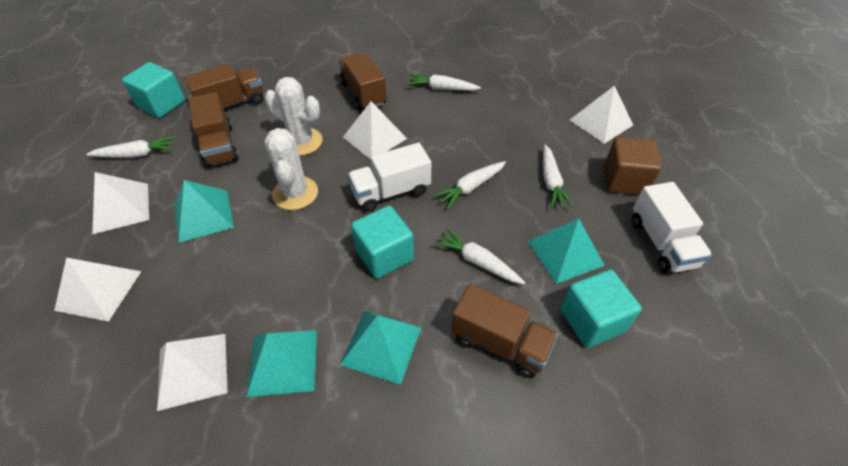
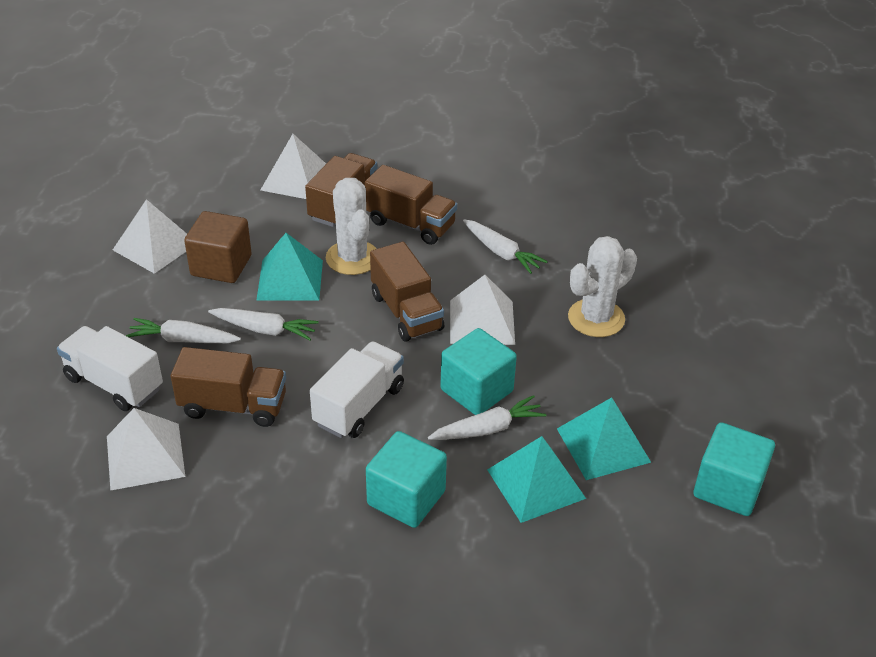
turquoise pyramid: [175,180,234,243] [246,330,317,397] [340,310,422,385] [528,219,605,284] = 4 -> [257,233,323,301] [487,436,586,523] [557,397,651,480] = 3
white carrot: [86,136,175,158] [407,74,481,91] [433,161,506,209] [434,228,525,284] [543,144,574,208] = 5 -> [126,318,241,343] [208,308,319,340] [428,395,546,440] [463,220,548,274] = 4
white pyramid: [54,258,142,322] [92,172,149,234] [157,334,228,411] [343,101,407,160] [570,85,633,144] = 5 -> [107,408,185,491] [113,199,187,274] [261,134,326,199] [450,275,515,345] = 4

